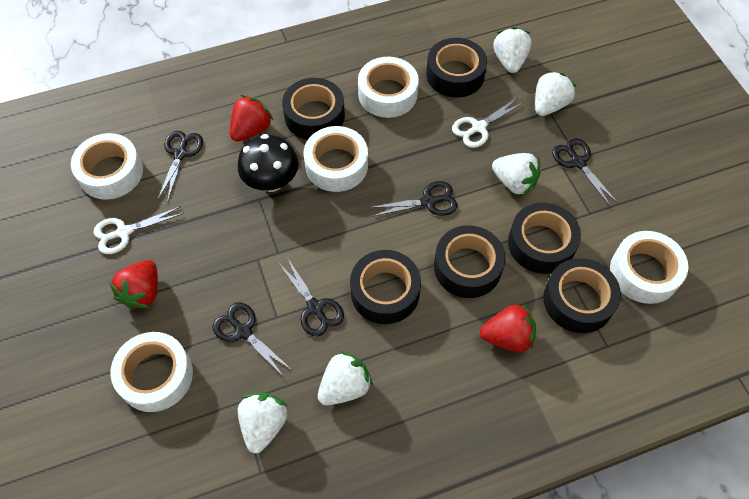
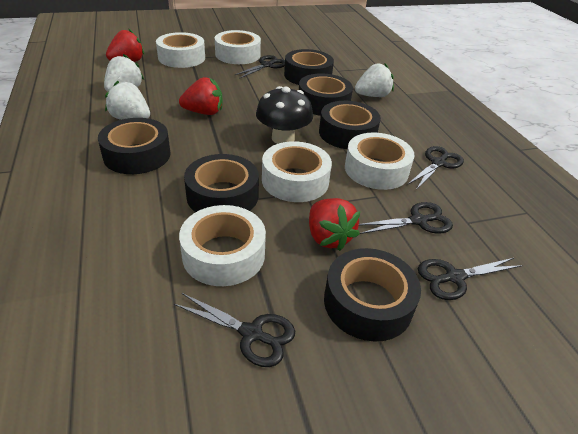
white scissors: [93,206,184,254] [452,98,523,148] = 2 -> none = 0
white strawberry: [238,393,288,453] [318,351,373,405] [492,153,541,195] [493,27,532,73] [535,71,576,116] = 5 -> [104,54,144,92] [105,81,150,120] [355,63,394,97] = 3

